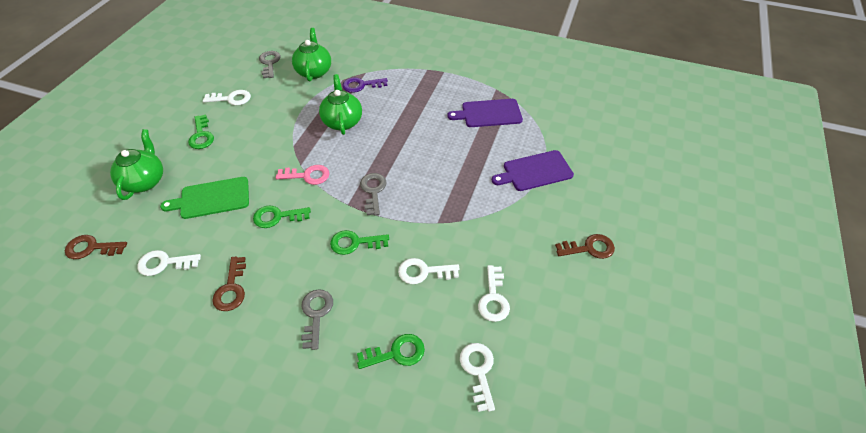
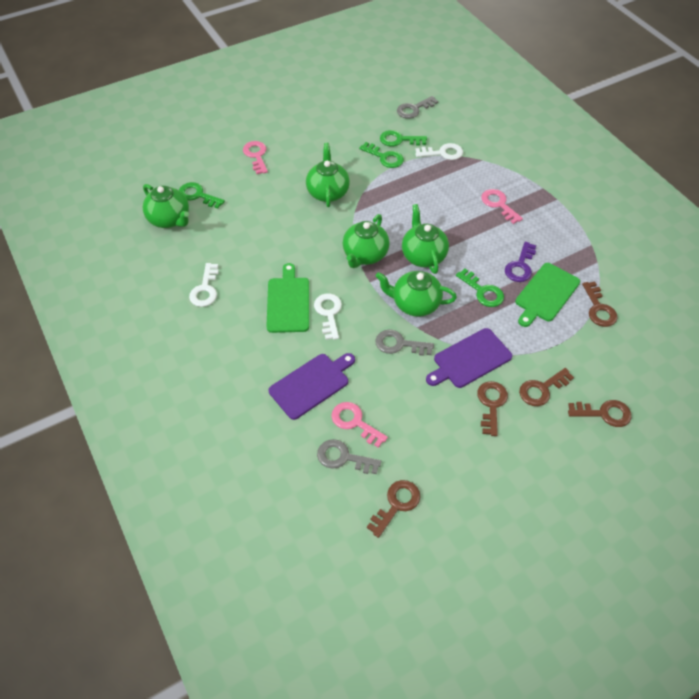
brown key: [65,235,127,259] [212,256,246,311] [555,234,615,259] = 3 -> [367,480,420,538] [477,381,508,436] [519,368,574,406] [568,400,631,427] [582,282,617,327] = 5
green cutting board: [160,177,249,219] = 1 -> [266,263,309,333] [515,263,580,327] = 2
green teapot: [110,129,163,200] [292,28,331,82] [319,74,362,135] = 3 -> [143,184,189,228] [306,143,350,207] [343,214,389,268] [376,271,457,317] [402,204,449,274] = 5
pink key: [276,165,329,185] = 1 -> [243,141,268,174] [331,402,388,448] [481,189,523,224] = 3
white key: [137,250,201,276] [203,90,251,105] [398,258,460,284] [460,343,495,412] [478,265,510,322] = 5 -> [189,263,219,307] [314,294,342,340] [415,143,463,160] = 3

